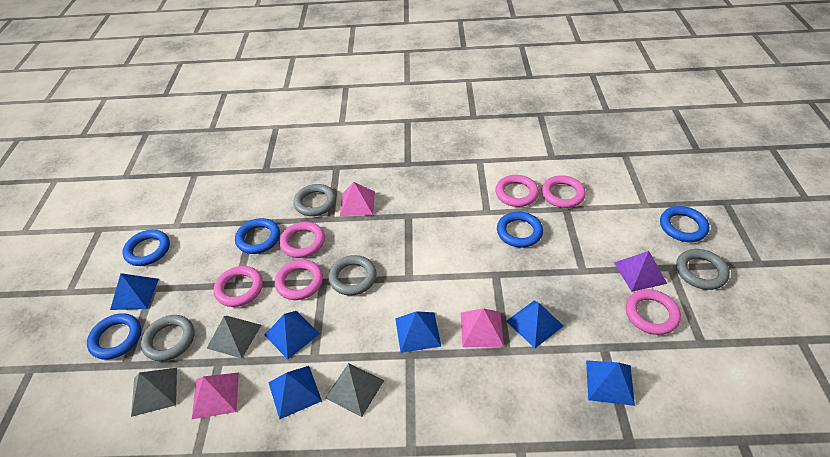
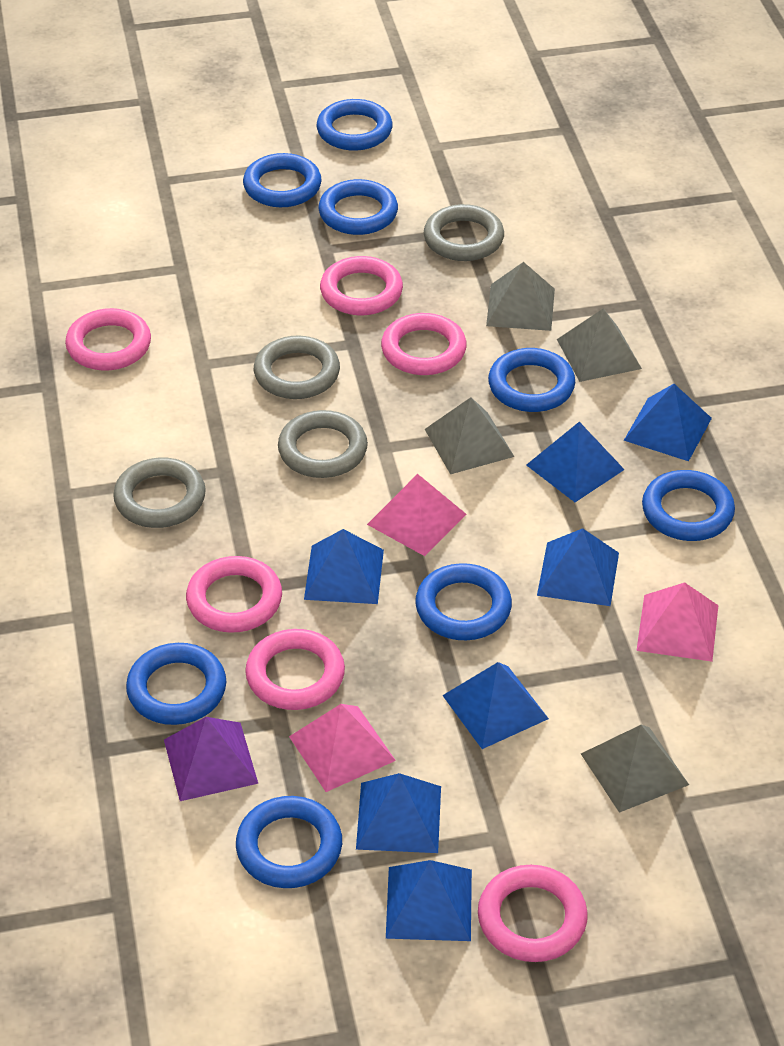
blue pyramid: [110,273,159,310] [265,311,320,359] [268,366,322,419] [395,311,441,353] [506,300,563,348] [586,360,635,406] = 6 -> [304,529,384,604] [356,773,441,853] [386,860,472,941] [442,662,549,749] [526,422,625,502] [537,528,619,606] [624,384,712,461] = 7
blue ring: [87,313,141,360] [123,230,170,266] [235,218,280,254] [497,211,543,248] [660,206,709,242] = 5 -> [126,643,226,725] [236,796,342,888] [243,153,322,207] [317,99,393,150] [319,179,398,235] [415,563,512,640] [488,348,575,412] [642,470,735,541] = 8
grey pyramid: [131,368,177,417] [207,316,261,359] [325,363,384,417] = 3 -> [425,397,514,474] [486,262,555,331] [557,308,642,382] [581,725,689,813] = 4

